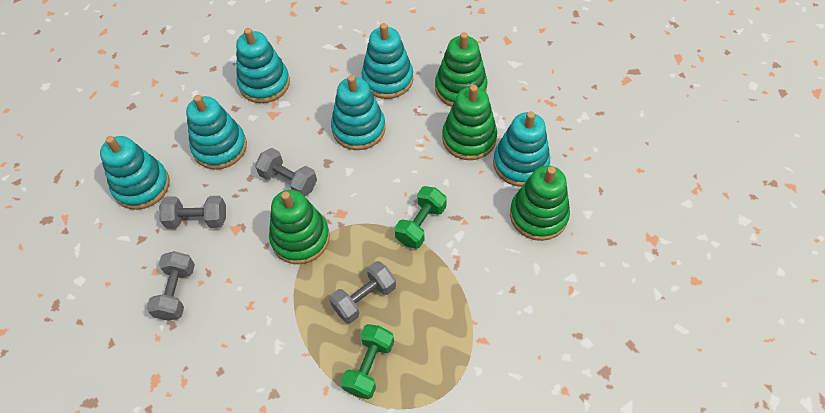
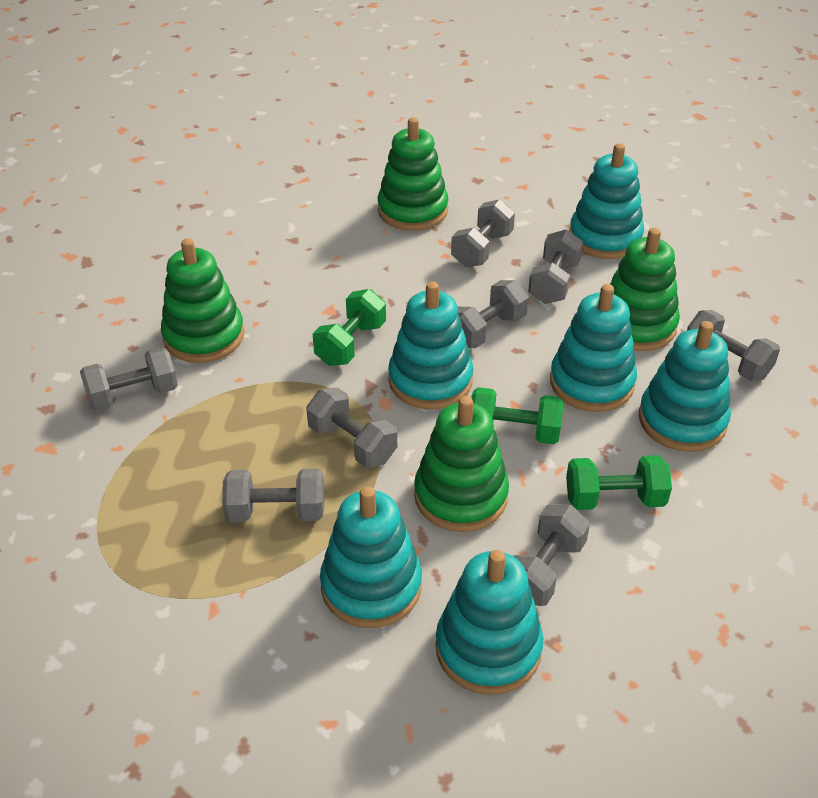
green dumbbell: [341,324,394,399] [394,186,447,249] = 2 -> [313,289,386,366] [471,387,563,444] [566,455,672,510] = 3
grey dumbbell: [146,251,195,321] [159,196,226,229] [255,148,317,196] [329,261,396,323] = 4 -> [80,347,178,411] [222,469,324,522] [306,387,397,468] [451,199,515,267] [457,280,529,348] [513,504,590,606] [528,229,583,304] [687,310,780,382] = 8

